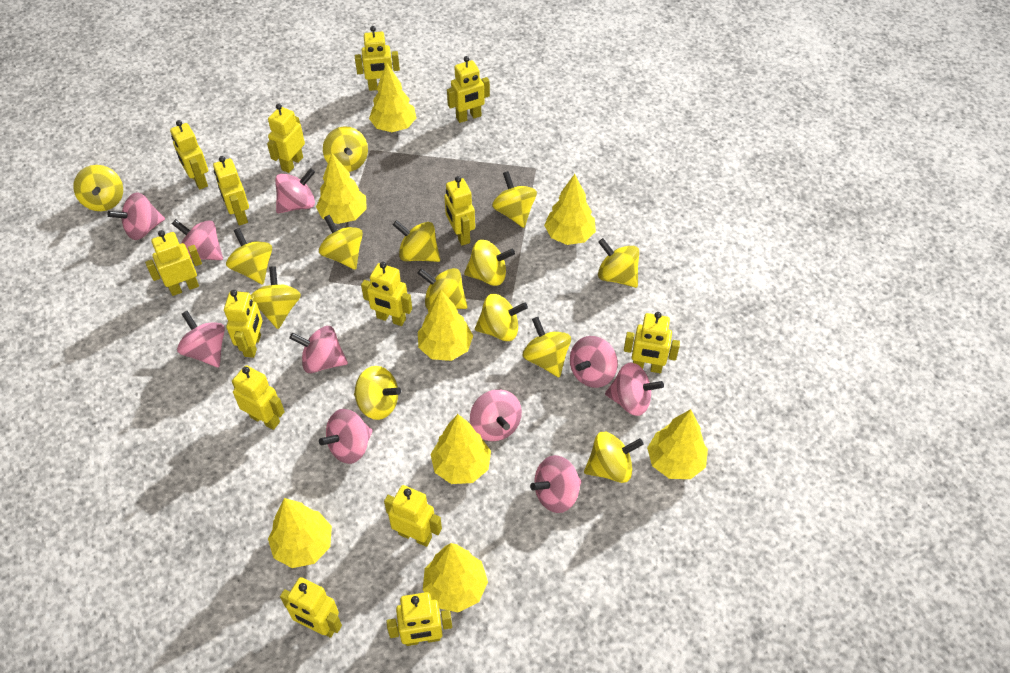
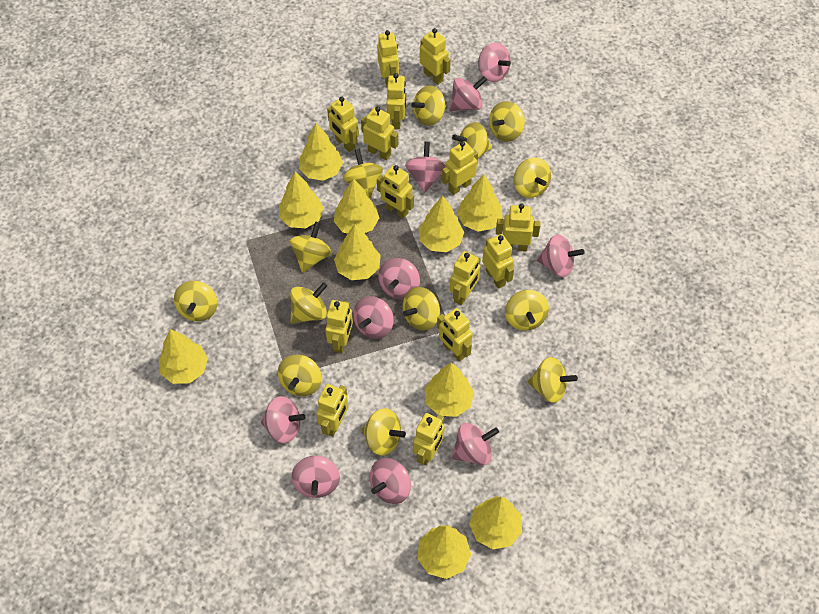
yellow spinning top: [73,165,123,211] [226,228,272,285] [251,266,301,329] [319,215,363,270] [323,126,368,172] [354,366,401,420] [393,220,440,262] [418,268,468,309] [464,240,515,286] [475,294,528,341] [492,171,537,228] [523,317,571,377] [584,432,644,483] [598,238,639,288] = 14 -> [174,281,217,321] [278,354,321,396] [290,221,331,273] [290,282,327,324] [343,149,383,199] [362,408,406,455] [403,287,440,331] [411,85,446,126] [452,122,492,159] [489,101,525,142] [505,290,549,331] [514,157,551,198] [527,357,578,403] = 13
yellow tree: [268,498,332,568] [316,153,367,224] [369,62,417,132] [418,290,473,361] [423,543,488,613] [430,414,491,484] [544,174,596,245] [647,409,708,479] = 8 -> [159,329,208,384] [279,172,324,228] [299,123,343,181] [334,178,379,234] [334,224,381,280] [417,525,471,579] [419,195,464,252] [424,362,474,417] [457,174,503,231] [469,496,522,549] = 10

